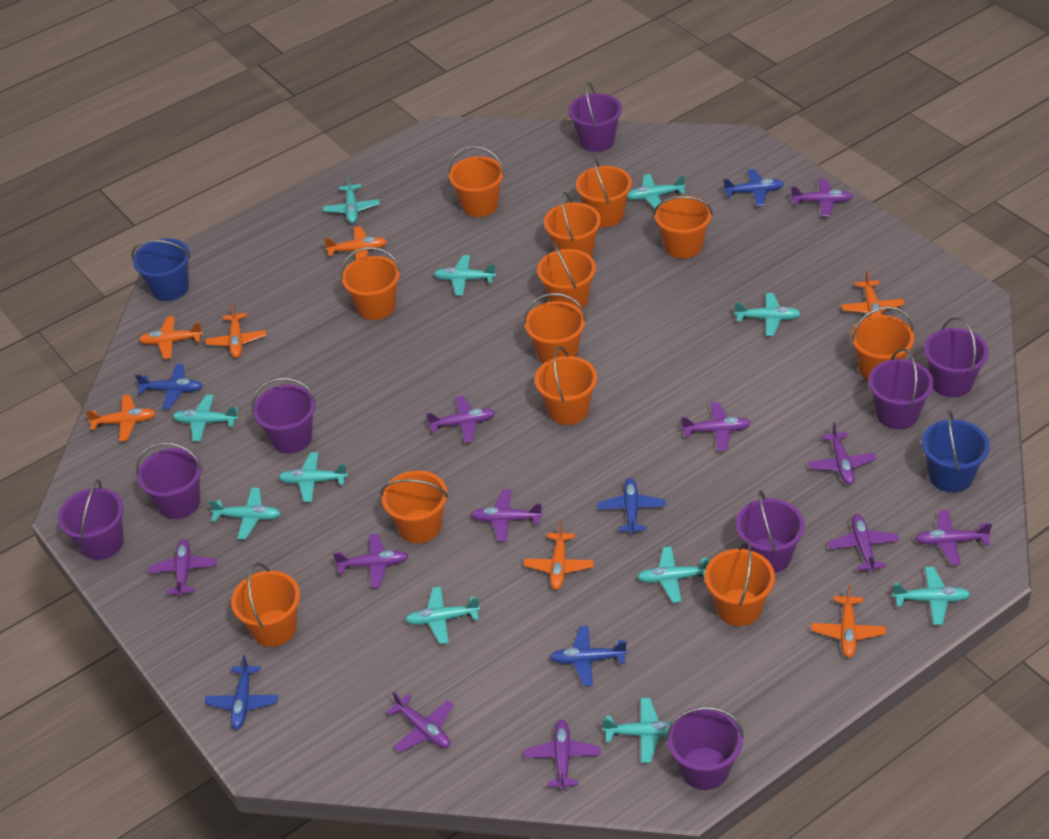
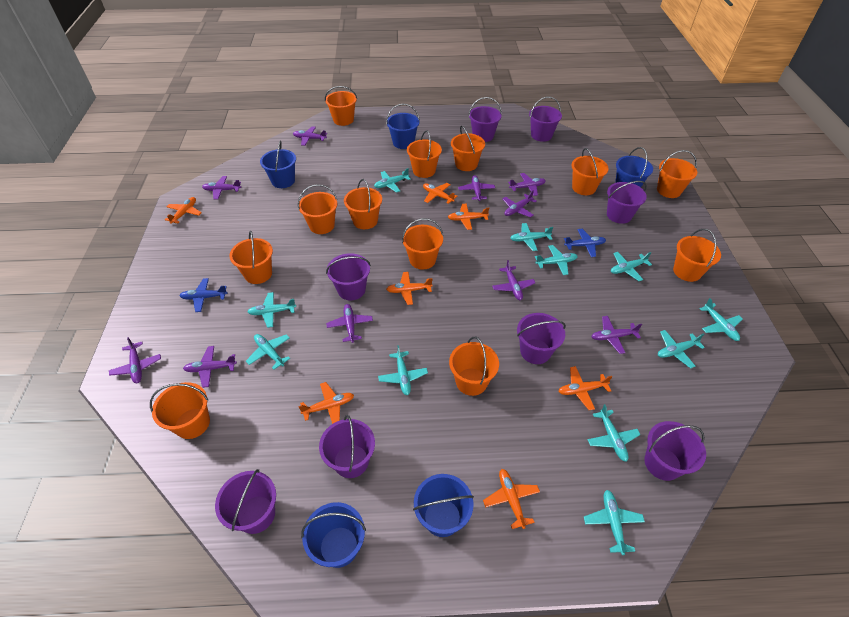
blue bucket: [131,238,191,301] [922,410,990,493] = 2 -> [260,141,296,188] [301,502,366,568] [386,104,420,149] [413,474,474,537] [615,147,653,187] = 5
blue plane: [135,364,203,409] [205,655,278,730] [549,626,627,686] [597,478,666,534] [723,169,784,206] = 5 -> [179,278,228,312] [564,229,606,257] = 2
purple plane: [148,539,217,597] [333,533,408,588] [386,692,454,753] [426,396,495,443] [471,490,543,542] [524,720,601,790] [681,402,751,451] [791,179,853,217] [808,422,877,485] [828,514,899,572] [915,510,992,565] = 11 -> [109,337,161,383] [183,346,237,388] [202,176,241,200] [293,126,327,146] [326,304,373,343] [458,175,495,201] [492,260,535,300] [502,190,537,217] [508,173,546,196] [591,316,642,354] = 10

